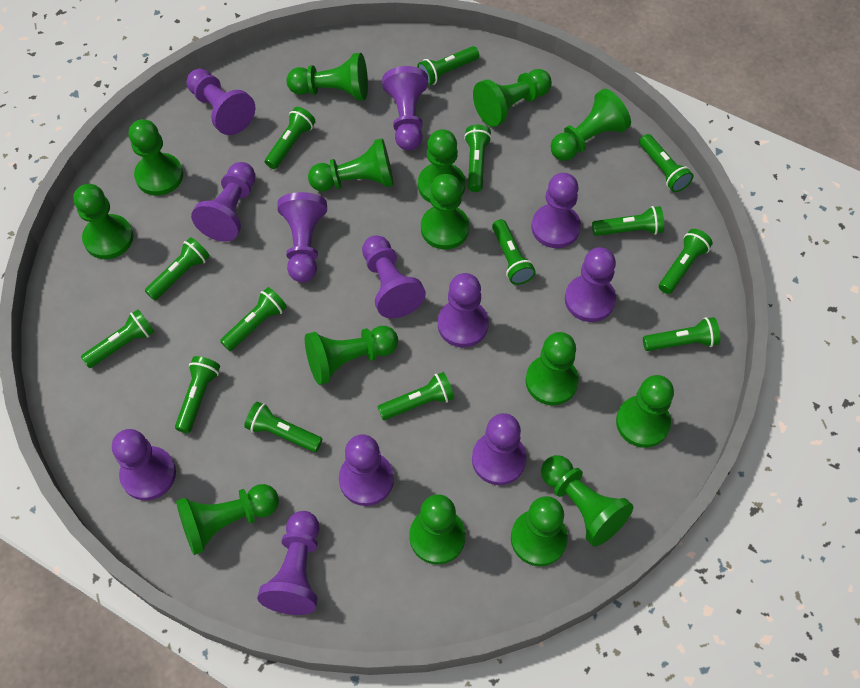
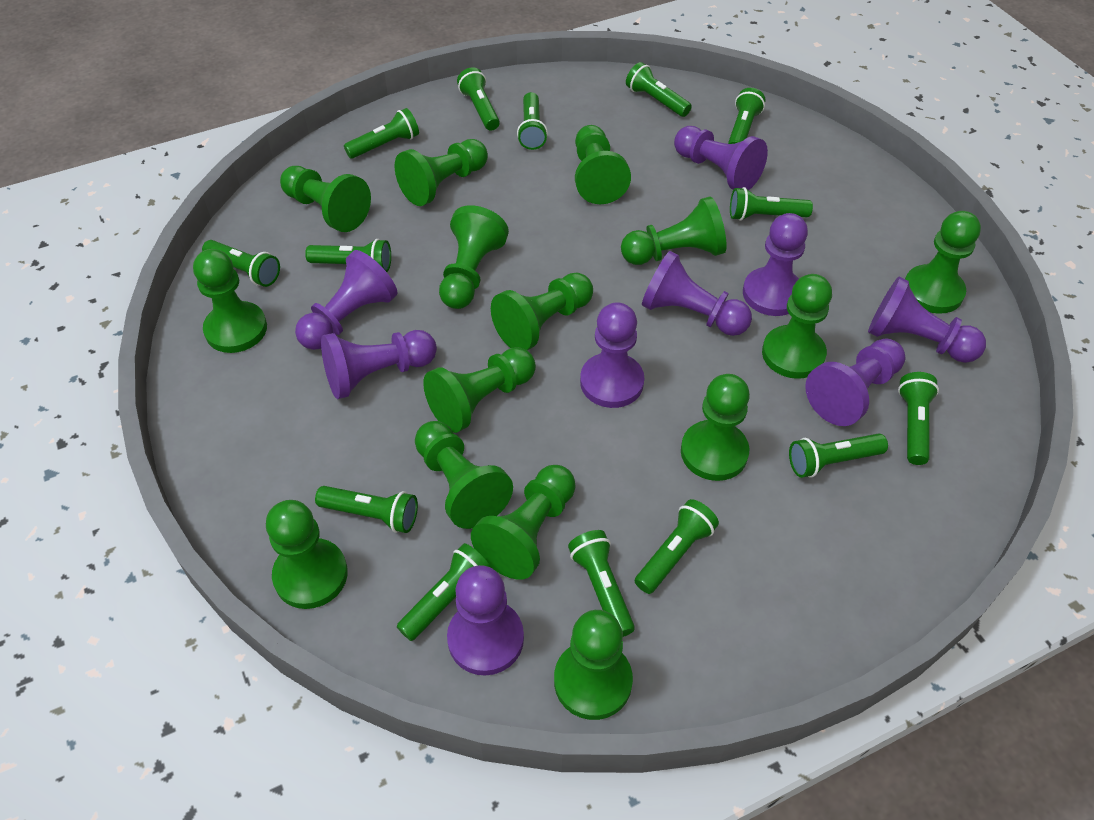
purple pawn: [112,429,176,500] [187,69,255,135] [191,162,256,242] [257,511,320,615] [277,192,327,283] [339,434,394,506] [362,235,426,318] [382,66,428,151] [438,273,489,347] [472,413,527,485] [531,173,581,248] [565,247,616,322] = 12 -> [295,250,397,350] [321,330,437,399] [447,565,524,676] [580,302,644,408] [642,251,752,336] [674,126,768,190] [743,213,808,316] [805,339,905,426] [868,277,986,363] = 9

